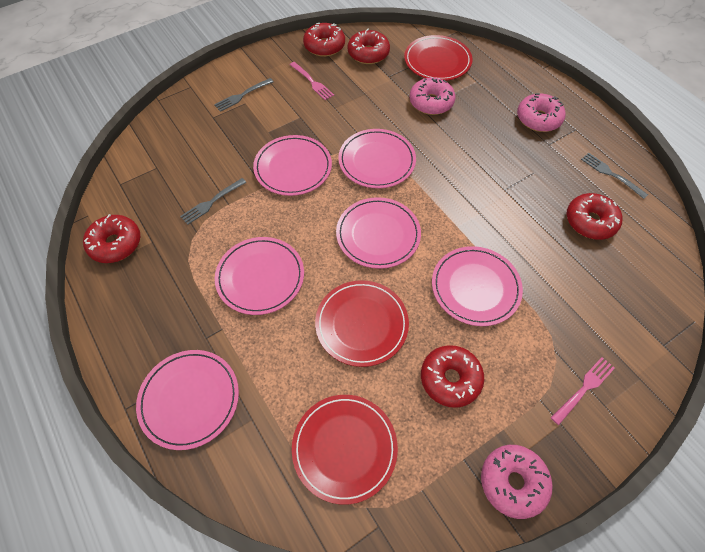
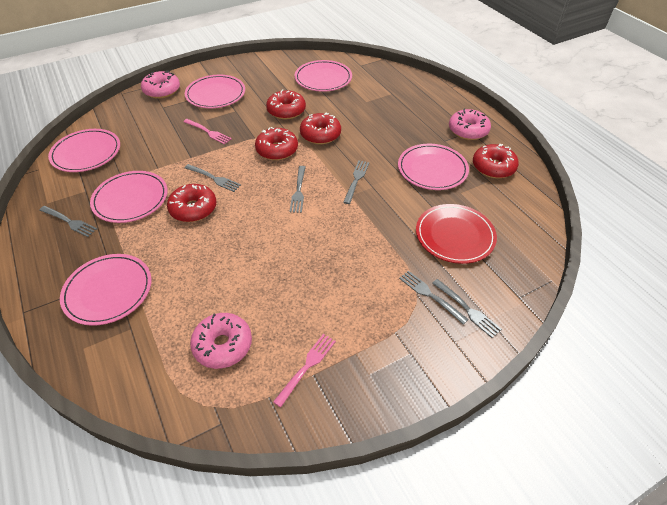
grey fork: [180,178,247,225] [214,78,273,112] [581,153,648,199] = 3 -> [39,206,97,237] [185,164,241,192] [290,166,306,213] [343,160,369,204] [399,271,469,325] [432,279,502,338] = 6
red plate: [292,395,398,505] [315,280,409,367] [404,35,473,81] = 3 -> [416,204,497,264] = 1

